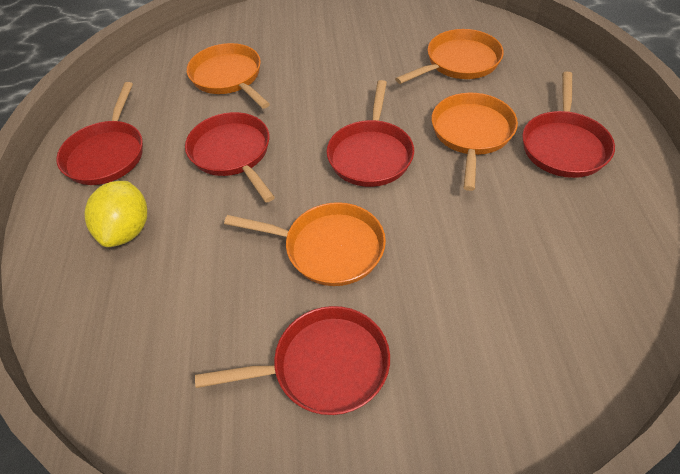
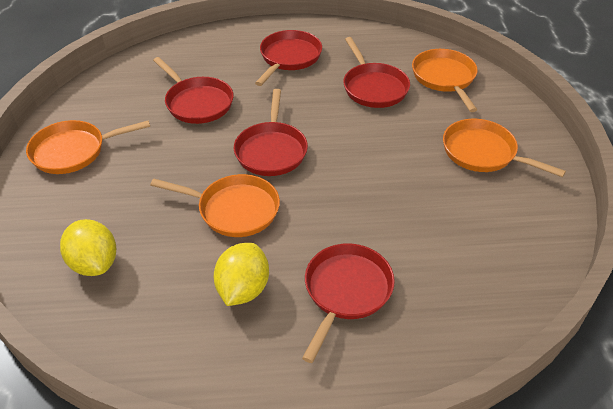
yellow lemon: [84,181,147,247] = 1 -> [60,219,116,276] [214,243,269,306] = 2

